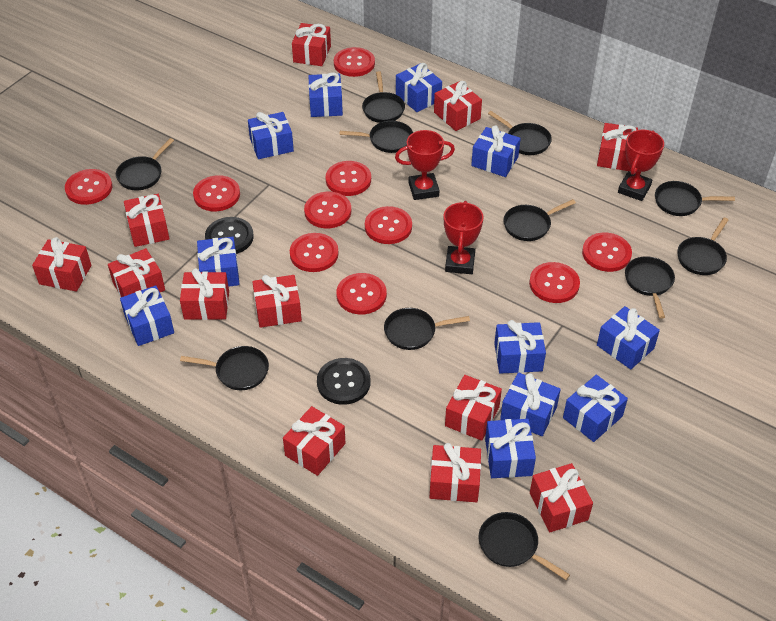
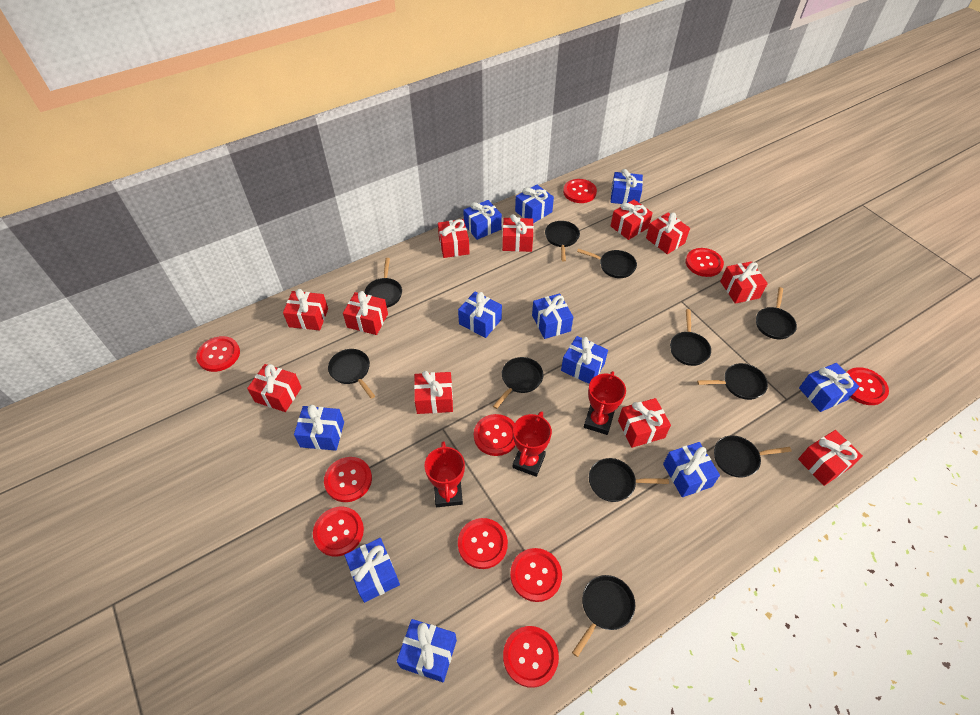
black button: [205,217,254,254] [317,358,371,405] = 2 -> none = 0
red gift: [32,237,91,291] [108,248,165,297] [124,194,170,247] [180,268,229,320] [252,275,302,328] [283,406,345,476] [292,23,331,66] [429,443,481,502] [434,81,482,131] [445,375,502,441] [530,463,593,532] [597,123,638,171] = 12 -> [247,364,302,412] [283,289,328,330] [343,291,388,335] [414,371,453,414] [438,219,470,258] [502,214,534,252] [611,200,653,240] [618,398,671,448] [646,213,690,254] [720,261,768,304] [798,430,863,486] = 11

